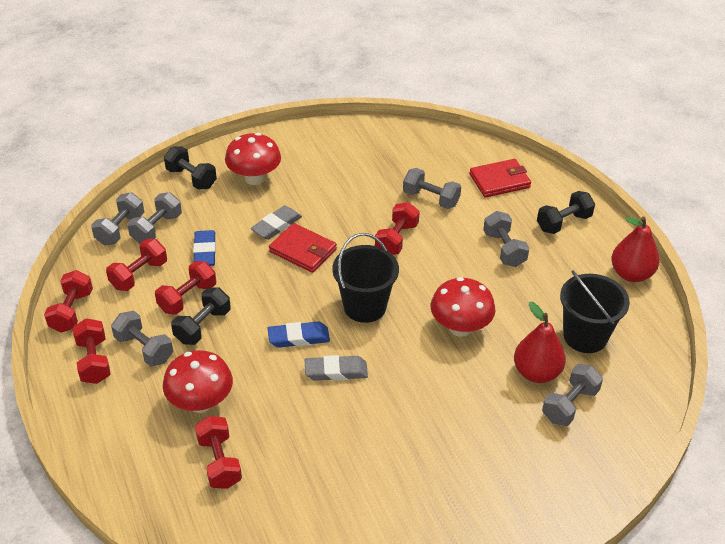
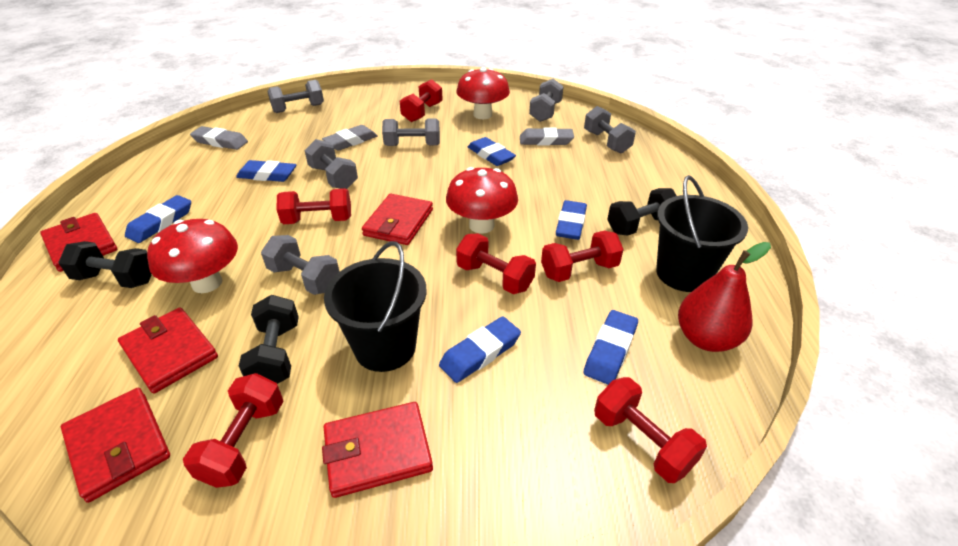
blue eraser: [193,230,216,266] [268,321,330,348] = 2 -> [125,195,191,243] [236,160,297,182] [439,316,521,383] [468,137,516,166] [556,200,587,240] [583,310,638,385] = 6
grey eraser: [250,205,302,240] [305,355,368,381] = 2 -> [190,126,248,150] [322,125,377,151] [520,127,574,146] = 3
red pear: [514,302,566,383] [611,217,659,282] = 2 -> [678,242,771,352] = 1
red wallet: [269,223,337,273] [470,159,531,198] = 2 -> [40,213,117,272] [61,388,170,503] [118,307,218,394] [322,402,433,498] [362,194,433,245] = 5

